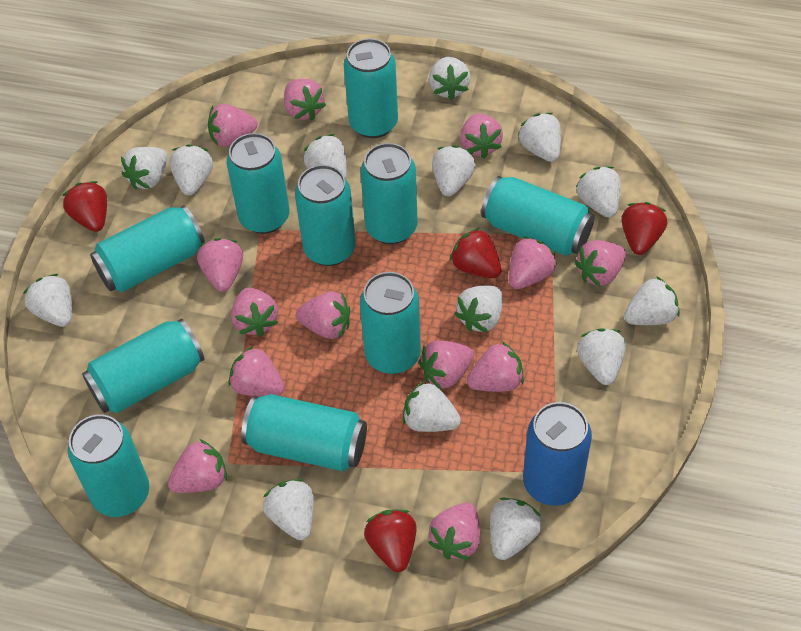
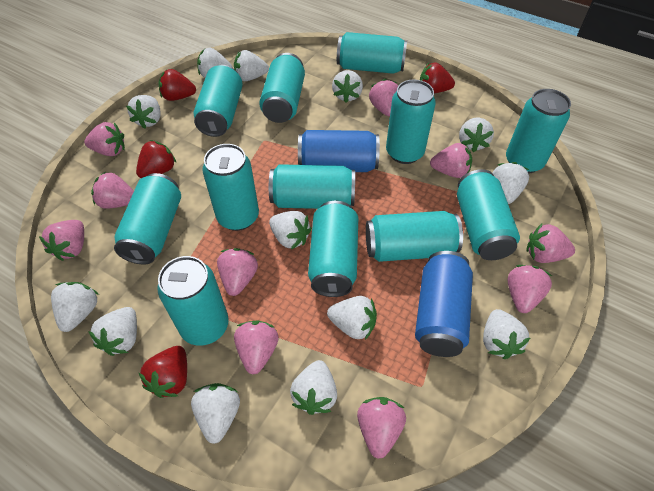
blue can: [523,402,592,506] = 1 -> [298,130,380,172] [415,251,473,357] = 2
pink strawberry: [168,439,227,493] [197,238,243,292] [208,104,258,147] [228,346,285,397] [231,287,278,337] [284,79,326,121] [296,291,350,339] [419,340,474,389] [428,503,480,560] [460,114,503,158] [467,342,524,392] [509,236,557,289] [575,240,626,287] = 13 -> [39,220,84,261] [84,122,125,156] [91,171,134,209] [217,248,258,296] [234,320,279,374] [357,397,406,459] [369,79,398,116] [430,143,472,178] [508,265,552,313] [526,223,575,263] = 10
turquoise can: [68,415,149,517] [82,319,204,413] [90,205,205,292] [227,133,290,234] [241,394,367,472] [295,165,356,266] [344,38,398,138] [360,143,418,244] [360,272,421,374] [481,176,594,256] = 10 -> [114,173,181,265] [157,256,229,346] [194,65,243,137] [202,144,259,231] [259,53,305,123] [269,164,355,209] [308,201,358,297] [337,32,407,74] [366,211,463,262] [386,80,436,164] [457,169,520,260] [506,89,571,174] = 12
white strawberry: [23,274,72,327] [121,147,167,189] [169,144,213,196] [263,479,314,540] [303,134,347,179] [403,381,461,432] [429,57,471,100] [432,145,476,196] [454,286,503,333] [490,498,542,560] [517,113,561,162] [575,166,621,218] [577,328,626,385] [624,276,680,325] = 14 -> [51,282,99,332] [88,307,137,356] [126,95,161,129] [191,383,240,444] [197,48,233,78] [234,50,269,81] [269,211,312,249] [290,360,337,415] [327,296,377,340] [332,70,363,103] [459,118,494,152] [483,309,530,359] [492,162,529,204] = 13

